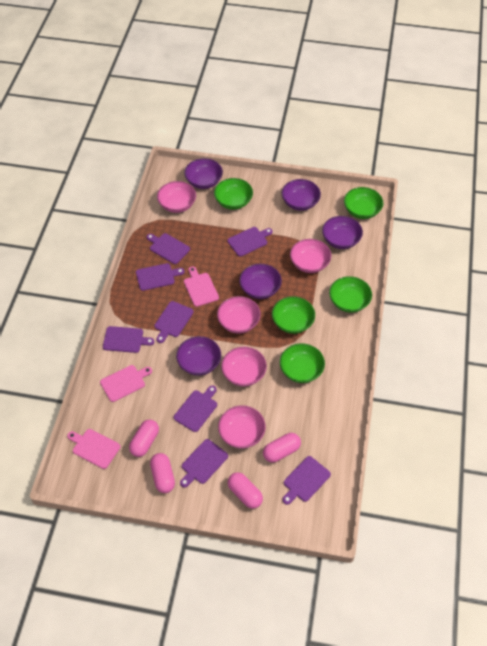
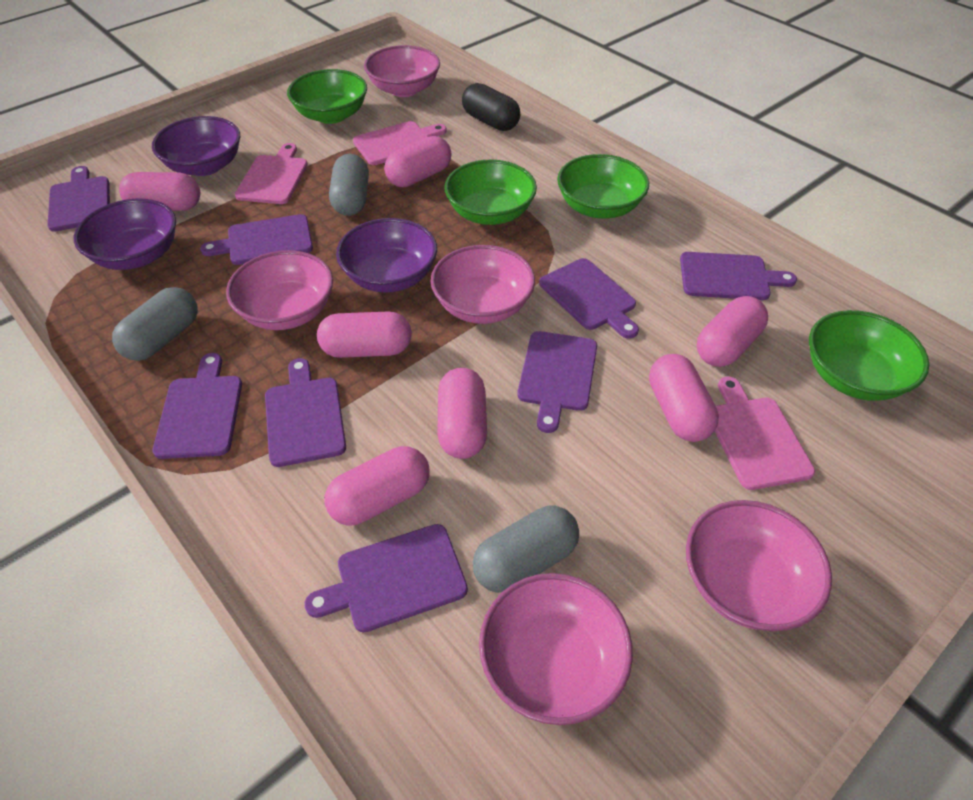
black capsule: none = 0 -> [462,83,520,131] = 1
green bowl: [214,178,253,210] [272,296,315,334] [280,343,325,383] [329,276,372,313] [344,187,383,219] = 5 -> [287,69,367,124] [444,160,537,225] [557,154,649,219] [809,310,929,401] = 4
grey capsule: none = 0 -> [112,287,198,361] [329,154,369,216] [472,506,579,593] = 3
pink capsule: [129,419,159,457] [150,453,175,493] [228,472,263,509] [263,433,301,462] = 4 -> [119,172,200,211] [317,311,412,358] [325,446,430,525] [384,136,452,187] [438,368,487,459] [649,354,719,442] [697,296,768,367] = 7
purple bowl: [176,336,221,376] [184,158,223,189] [239,264,282,299] [282,179,321,211] [322,216,363,249] = 5 -> [74,199,176,270] [152,116,240,176] [336,218,437,293] = 3

